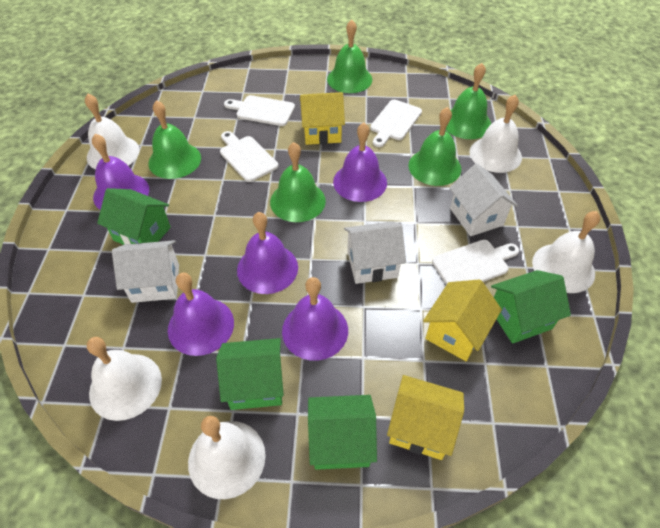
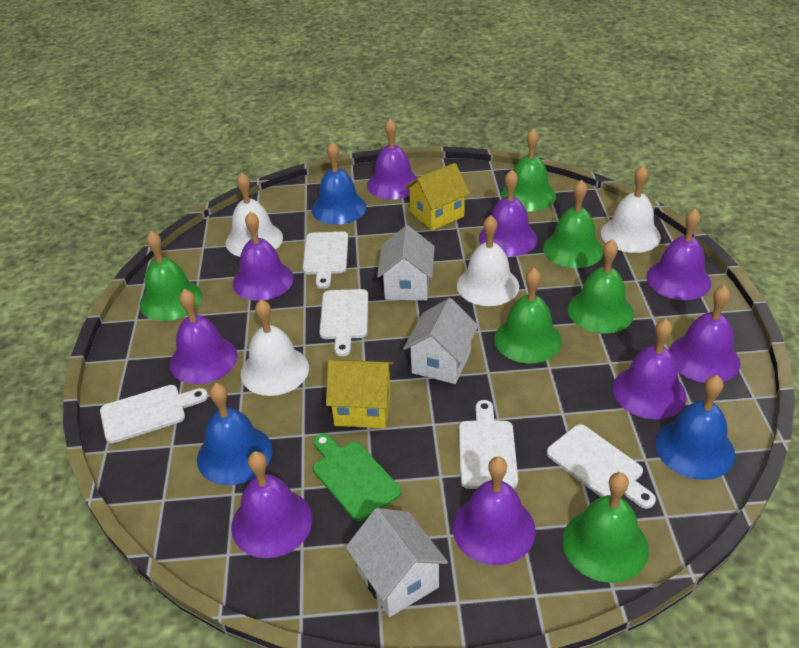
blue bell: none = 0 -> [197,383,272,485] [311,142,367,225] [655,375,735,480] = 3
green bell: [148,100,201,179] [270,142,326,222] [327,20,372,93] [408,107,461,186] [446,63,491,139] = 5 -> [140,231,202,321] [494,268,562,364] [501,128,556,212] [543,180,603,268] [563,472,649,583] [568,240,634,333] = 6
green cutting board: none = 0 -> [313,433,401,521] = 1
green house: [97,188,171,245] [216,338,284,410] [308,395,377,470] [491,270,571,344] = 4 -> none = 0
purple bell: [92,134,149,210] [168,273,234,356] [237,212,298,294] [282,277,348,361] [333,123,387,202] = 5 -> [170,289,237,384] [231,451,312,558] [233,212,294,301] [367,118,417,200] [453,456,536,565] [479,170,537,257] [613,319,686,419] [646,208,711,300] [669,285,740,383] = 9
white bell: [85,94,140,170] [87,337,162,421] [188,416,266,499] [470,95,522,173] [532,211,600,293] = 5 -> [226,172,283,257] [241,299,309,396] [457,215,519,306] [601,165,661,253] = 4
white cutting board: [220,131,278,182] [224,95,295,126] [370,99,422,147] [432,240,519,285] = 4 -> [100,385,208,443] [303,232,348,289] [320,289,368,356] [459,400,518,489] [546,424,656,509] = 5
yellow house: [300,92,345,145] [387,375,464,460] [423,279,502,361] = 3 -> [326,360,393,428] [404,163,470,230] = 2

